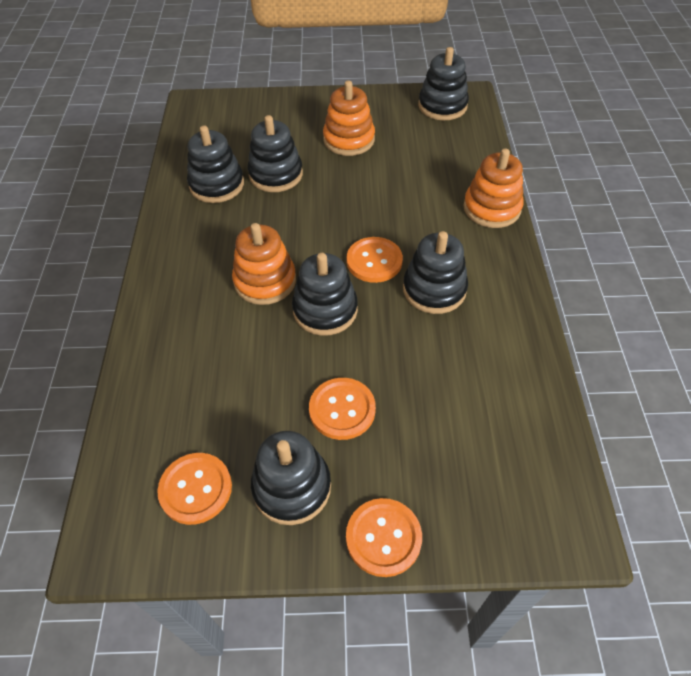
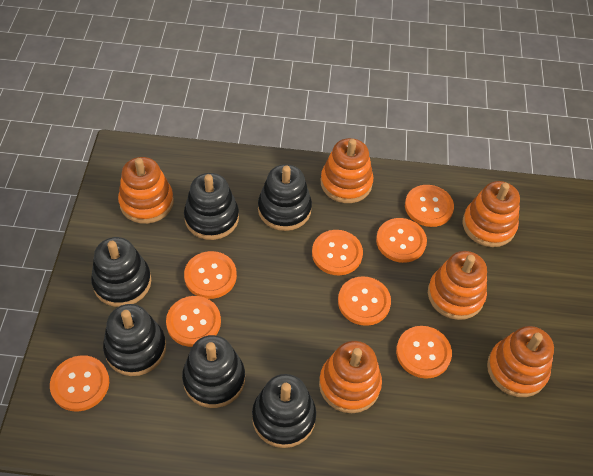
orange button: [157,453,232,525] [309,378,376,440] [346,498,422,577] [347,237,403,283] = 4 -> [50,355,109,411] [166,296,221,347] [184,251,237,299] [312,230,363,275] [338,276,391,326] [376,218,427,263] [396,326,452,379] [405,185,454,227] = 8
orange stacking toy: [232,223,296,305] [323,80,375,156] [463,148,524,228] = 3 -> [118,157,174,224] [319,341,382,413] [321,138,373,203] [428,251,487,320] [463,181,520,247] [487,326,554,397] = 6

